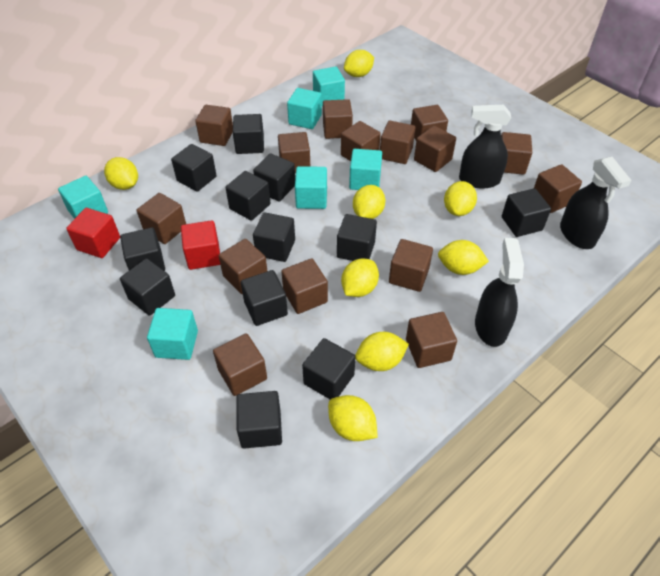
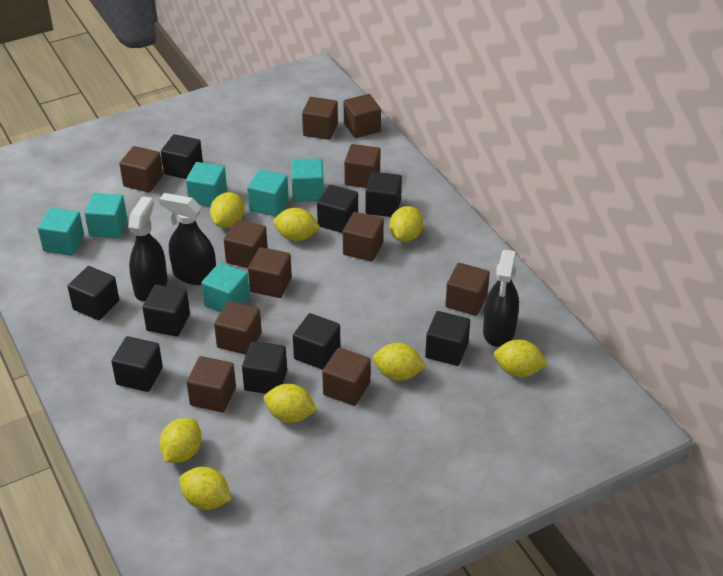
black cube: [120,227,165,271] [120,258,175,316] [171,144,217,192] [226,171,270,221] [233,114,264,154] [236,391,282,449] [241,270,288,326] [253,153,295,202] [253,212,295,262] [302,338,355,400] [337,214,377,261] [502,188,551,237] = 12 -> [67,266,119,320] [111,336,163,392] [142,284,190,337] [161,134,203,179] [242,341,287,394] [293,313,341,370] [317,185,358,233] [366,172,402,217] [425,311,470,366] = 9
brown cube: [137,193,186,244] [195,105,233,146] [213,333,267,396] [219,239,267,294] [278,132,310,173] [281,258,328,314] [323,99,353,139] [341,121,381,161] [380,120,415,164] [389,239,433,292] [406,312,457,368] [411,105,448,140] [414,126,456,172] [501,132,532,175] [534,164,582,213] = 15 -> [119,146,163,193] [187,356,236,412] [214,301,262,355] [224,220,268,268] [248,247,292,298] [302,97,338,140] [322,348,371,406] [343,212,384,262] [344,94,381,138] [344,144,380,188] [445,263,490,316] = 11
red cube: [66,208,120,258] [181,220,220,270] = 2 -> none = 0

